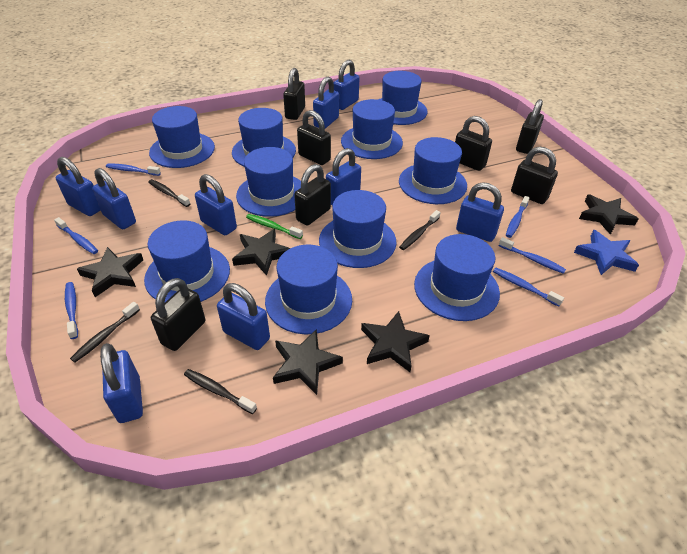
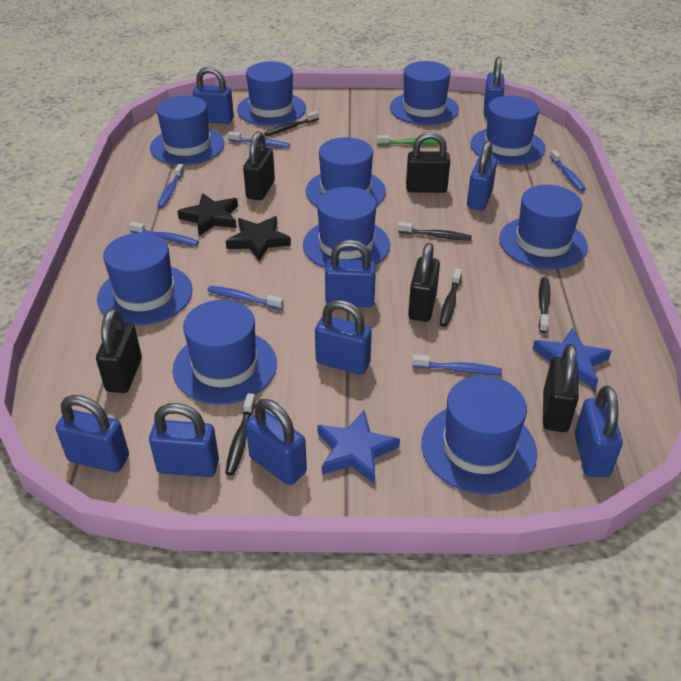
black padlock: [151,278,205,351] [283,68,305,120] [294,164,331,226] [297,110,331,165] [455,116,492,171] [511,147,558,204] [516,99,544,154] = 7 -> [96,308,142,393] [243,131,275,200] [406,132,450,193] [408,243,440,322] [543,344,579,432] = 5
black star: [77,247,143,297] [232,229,290,276] [273,329,343,395] [361,311,430,372] [579,195,638,235] = 5 -> [177,193,238,236] [226,216,291,261] = 2
black toothbrush: [70,302,140,362] [148,179,190,207] [184,369,257,414] [399,210,441,250] = 4 -> [225,393,256,475] [264,111,319,136] [398,222,472,241] [440,268,462,327] [539,277,550,333] = 5
blue star: [574,230,639,275] = 1 -> [317,410,400,484] [533,328,611,389] = 2

